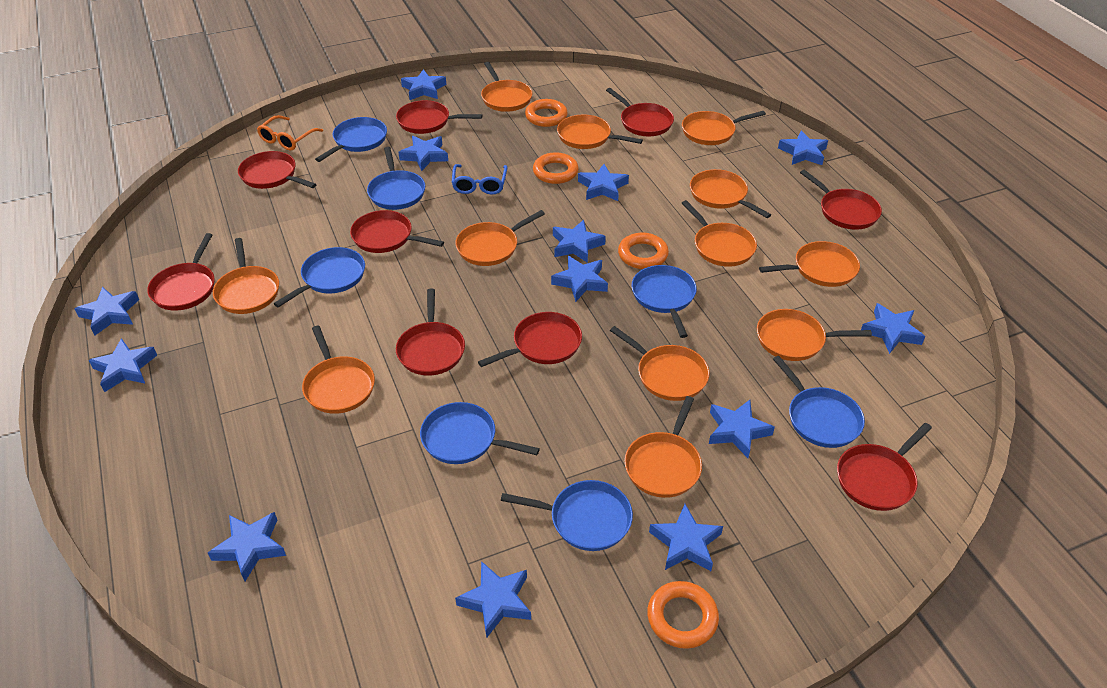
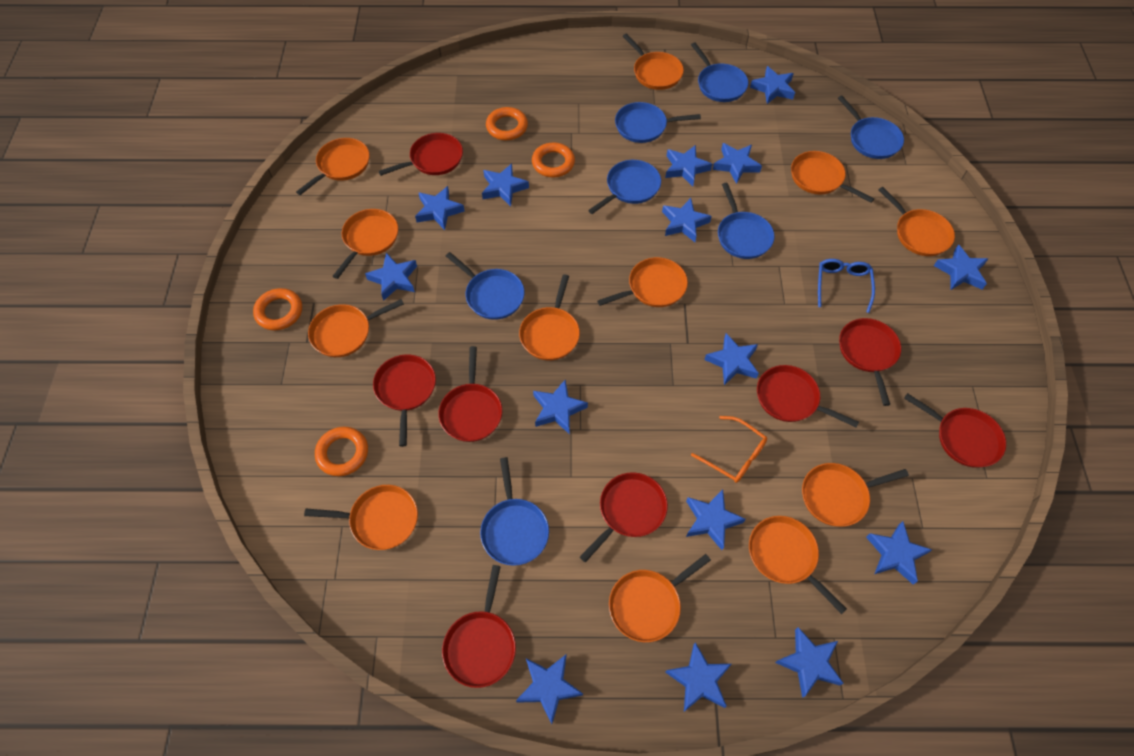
blue star: [74,287,139,336] [89,338,157,392] [208,512,286,581] [398,136,448,171] [401,69,446,100] [455,561,531,638] [551,256,608,302] [553,220,606,263] [578,164,629,201] [649,504,723,571] [709,400,775,458] [778,130,828,165] [861,303,925,354] = 13 -> [365,253,417,301] [415,186,465,230] [482,163,529,206] [516,655,583,724] [533,380,588,434] [662,198,712,242] [665,145,712,187] [665,642,732,712] [686,489,745,550] [704,333,759,385] [713,143,762,184] [750,66,795,104] [775,627,844,698] [866,521,932,585] [934,244,988,290] = 15
red pan: [147,233,215,311] [238,151,317,189] [350,210,444,253] [396,100,482,134] [396,289,465,376] [478,312,582,367] [606,88,674,136] [800,170,882,230] [837,423,932,511] = 9 -> [373,354,436,447] [379,133,463,176] [438,346,502,442] [442,565,516,688] [580,472,668,562] [757,365,859,427] [839,318,901,406] [904,393,1006,468] = 8

